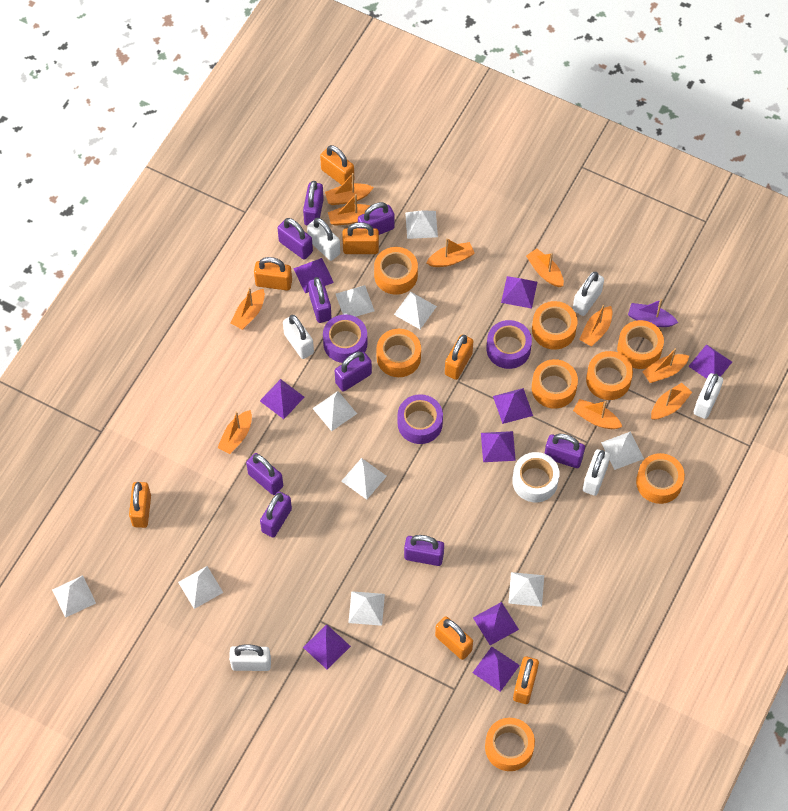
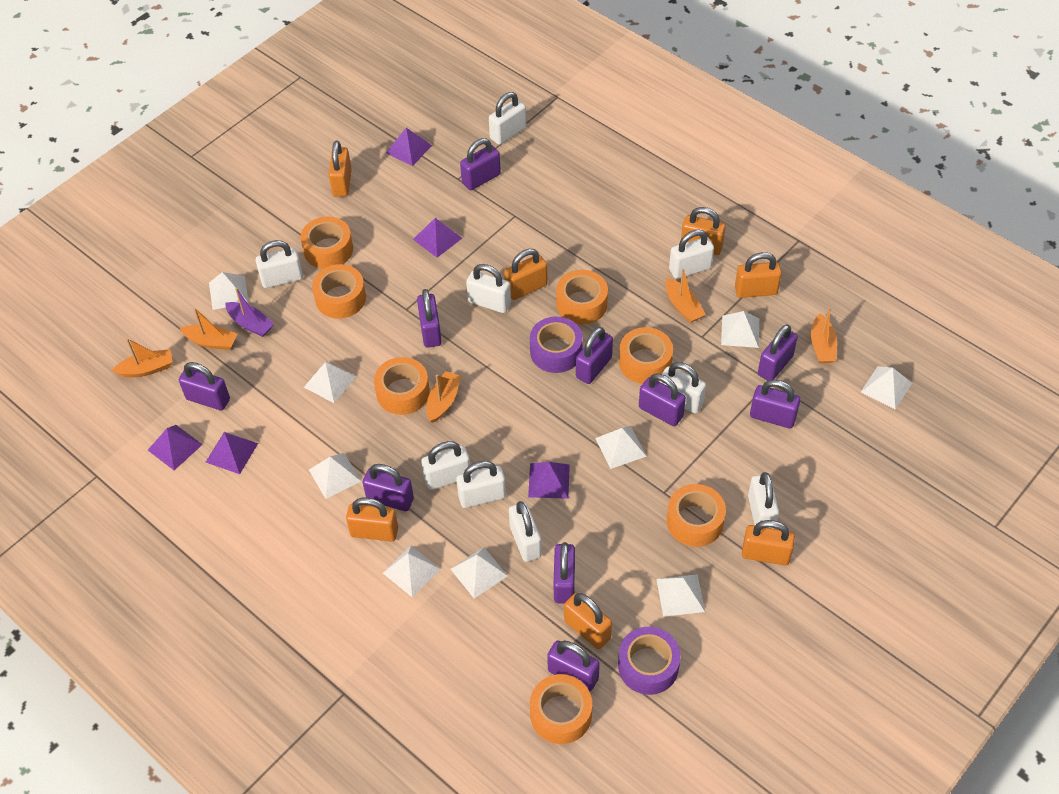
orange boat: [217,410,252,454] [231,287,265,330] [325,173,374,205] [328,194,371,226] [426,238,475,267] [526,248,564,287] [573,399,622,429] [579,305,613,347] [642,348,689,383] [651,383,692,420] = 10 -> [112,338,173,377] [180,308,237,350] [426,371,461,423] [666,269,706,323] [811,307,837,363] = 5
orange tape: [374,247,418,295] [376,329,421,377] [485,718,535,771] [532,301,577,350] [532,359,578,409] [586,351,633,400] [617,320,664,369] [636,453,685,504] = 8 -> [300,217,353,269] [312,264,366,319] [374,357,430,415] [530,674,592,744] [556,270,608,325] [619,327,673,384] [667,484,726,547] = 7
purple padlock: [246,453,283,495] [260,491,292,538] [278,218,313,259] [303,181,324,226] [308,277,332,323] [335,352,372,391] [358,202,395,235] [404,535,444,566] [544,434,585,468] = 9 -> [179,362,230,410] [363,464,414,511] [417,289,442,347] [460,138,501,190] [547,640,600,692] [554,542,575,604] [576,327,613,384] [639,373,686,426] [750,380,800,428] [758,324,798,381] = 10
purple pyramid: [260,379,304,419] [293,258,334,293] [303,624,351,670] [472,647,520,692] [473,602,519,645] [481,431,516,462] [493,388,533,424] [501,276,537,309] [688,344,732,379] = 9 -> [148,425,203,470] [206,432,258,474] [386,128,432,166] [413,218,462,258] [528,462,570,499] = 5
purple tape: [323,314,368,363] [398,394,443,444] [486,320,532,369] = 3 -> [530,317,583,373] [618,627,681,695] = 2
white padlock: [229,644,271,671] [283,315,314,359] [307,218,340,261] [573,272,604,316] [583,449,610,496] [694,373,723,419] = 6 -> [256,240,303,288] [421,441,470,490] [456,461,506,508] [466,264,511,313] [489,92,526,145] [509,501,542,562] [660,362,706,414] [669,229,714,279] [748,472,779,529] = 9
white pyramid: [52,575,96,618] [178,566,223,609] [312,391,357,431] [336,285,374,317] [341,458,387,500] [348,591,385,626] [394,292,437,329] [405,210,438,239] [508,572,544,607] [601,432,644,470] = 10 -> [209,272,249,310] [304,361,356,403] [309,453,361,499] [383,546,440,597] [451,547,508,599] [595,426,647,469] [656,574,705,617] [721,311,759,348] [861,366,912,410] = 9
white tape: [512,452,560,502] = 1 -> none = 0

